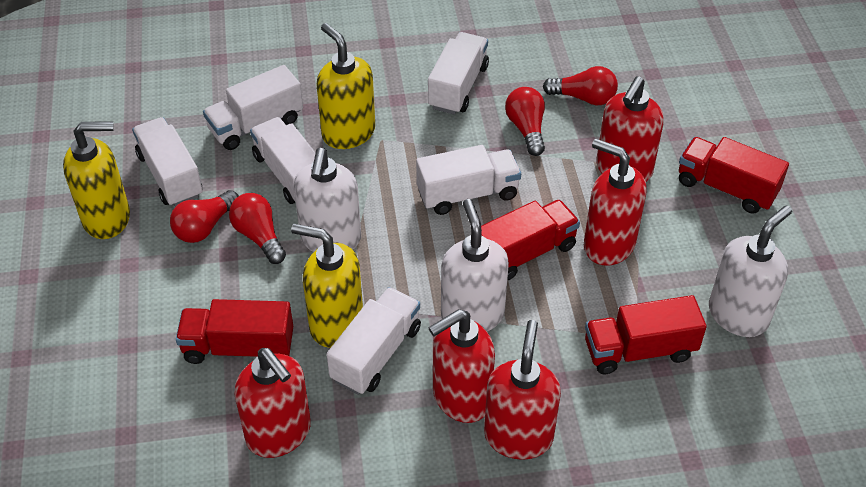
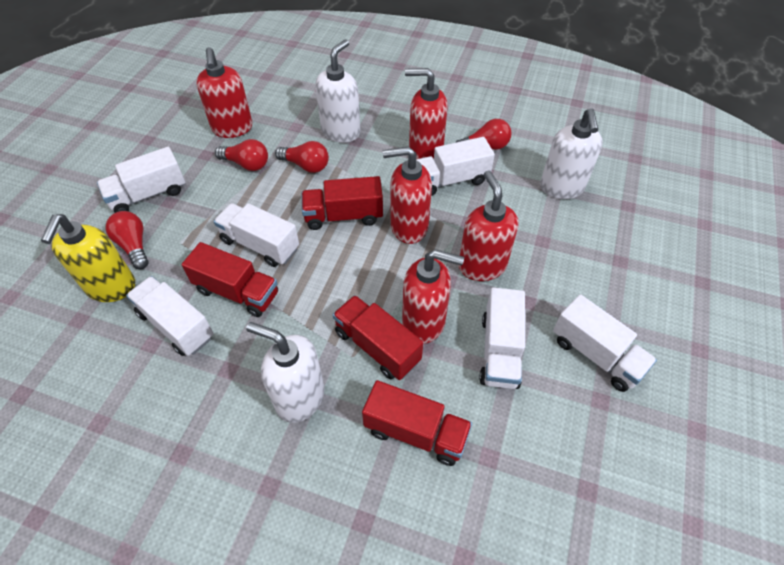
yellow soap dispenser: [63,121,130,239] [291,224,363,348] [316,23,375,149] = 3 -> [41,214,135,302] = 1

